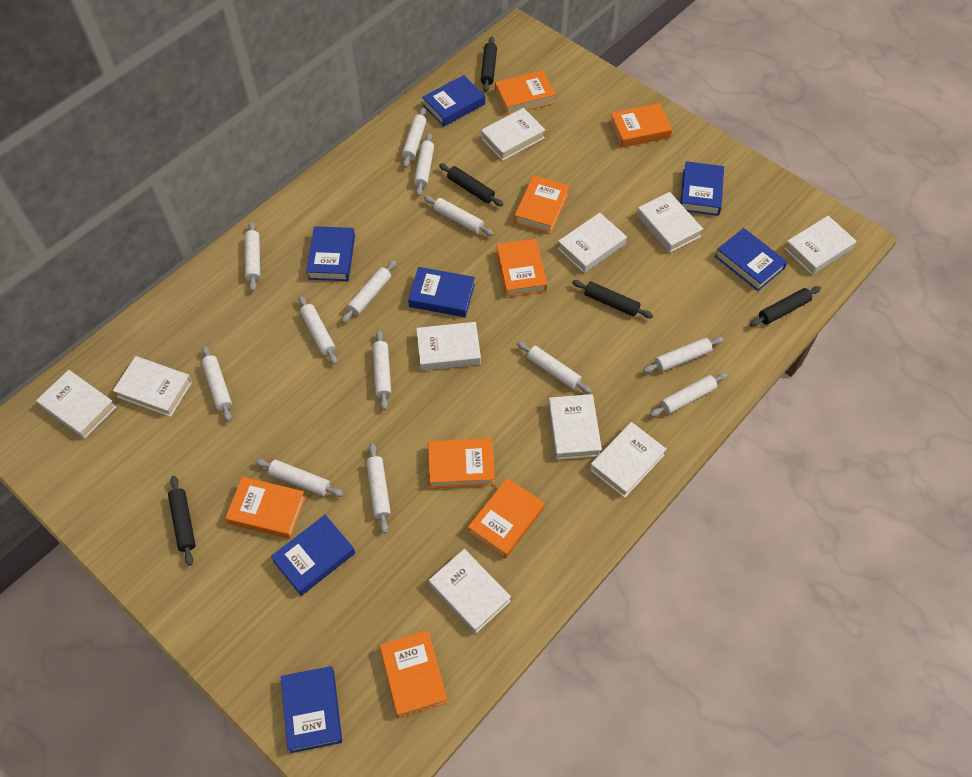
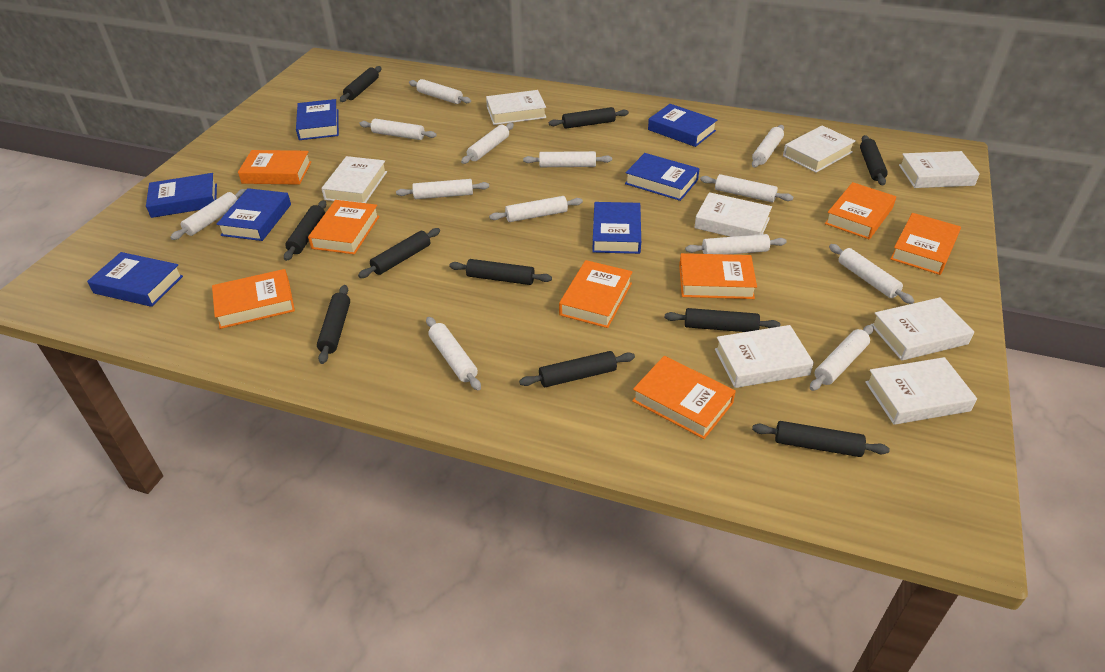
black rolling pin: [168,476,196,566] [439,163,503,206] [481,37,497,92] [572,280,653,318] [750,286,821,327] = 5 -> [284,200,326,261] [317,285,350,364] [340,66,381,102] [358,228,440,278] [449,259,552,285] [519,351,635,387] [549,107,629,129] [665,308,780,332] [752,421,890,457] [860,135,888,185] = 10
white book: [36,370,117,439] [113,356,192,417] [416,322,481,371] [429,549,511,634] [481,108,545,161] [548,394,602,460] [557,213,627,273] [590,422,667,498] [637,192,703,253] [784,216,856,275] = 10 -> [321,156,387,203] [486,90,546,125] [694,192,772,237] [715,325,814,388] [783,125,856,173] [865,357,977,425] [871,297,975,361] [899,151,980,188] = 8

